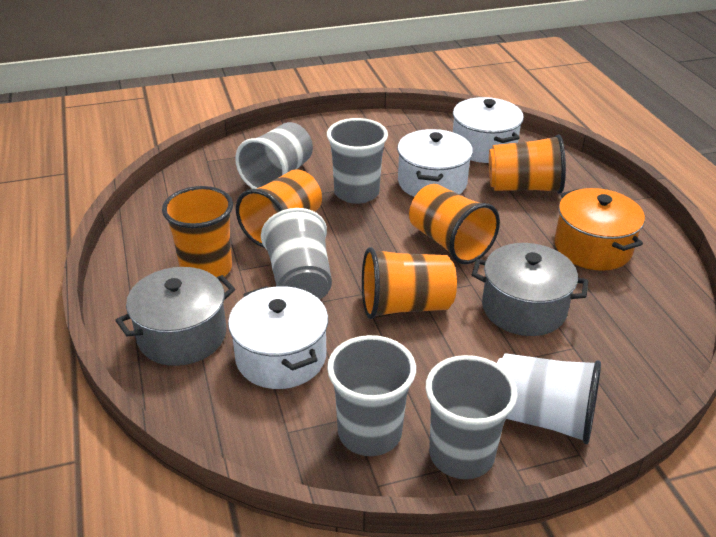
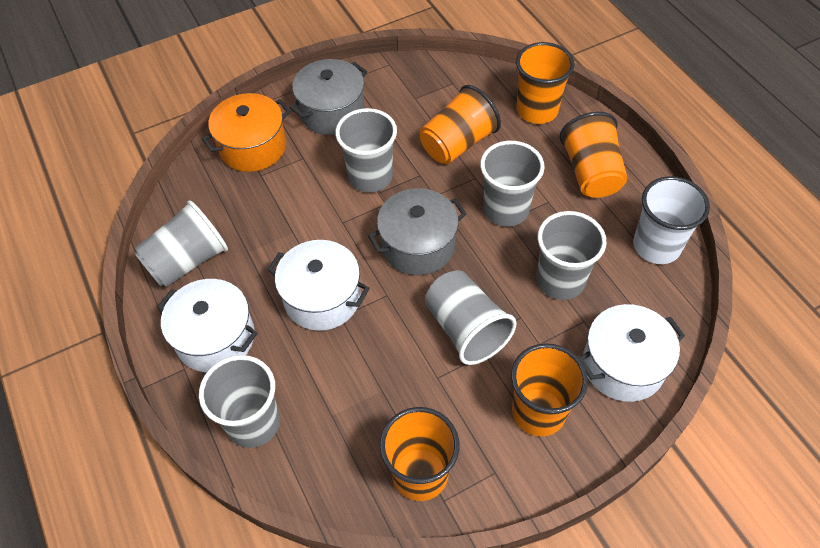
grey cup: [235,122,313,189] [261,208,332,300] [327,118,388,204] [327,335,416,456] [426,355,517,479] = 5 -> [134,200,228,287] [199,355,280,448] [335,108,397,193] [425,270,517,365] [480,141,545,226] [536,211,607,300] = 6

